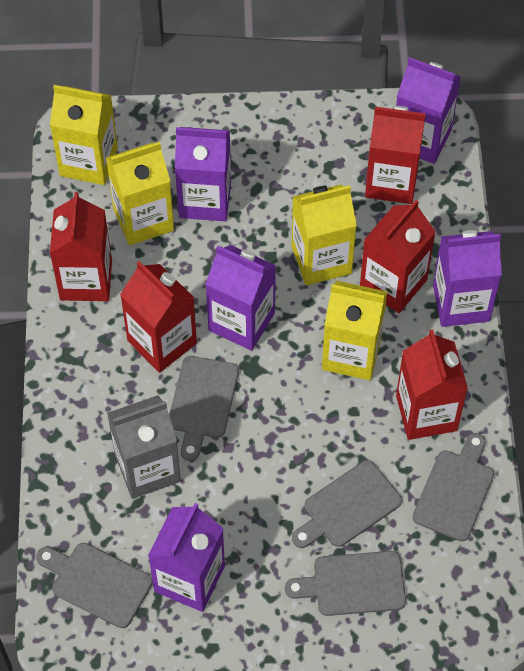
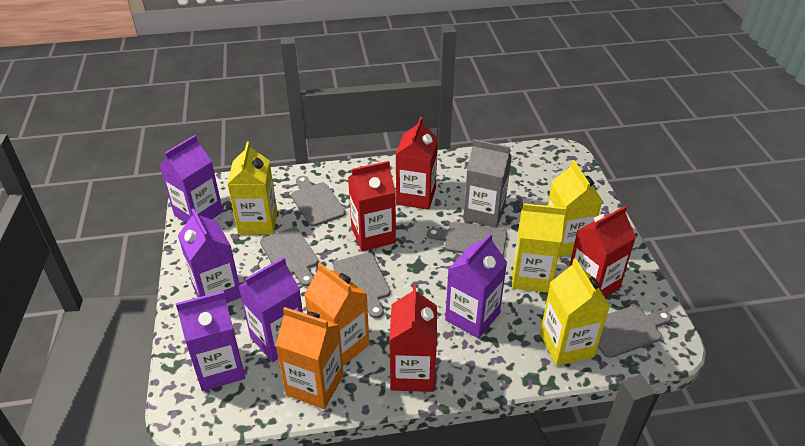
orange carton: none = 0 -> [276,307,344,409] [304,263,369,366] = 2
red carton: [50,192,112,301] [120,261,197,373] [360,200,436,313] [365,106,426,204] [396,329,468,440] = 5 -> [348,161,396,251] [389,285,437,392] [395,117,438,210] [569,206,636,298] = 4

